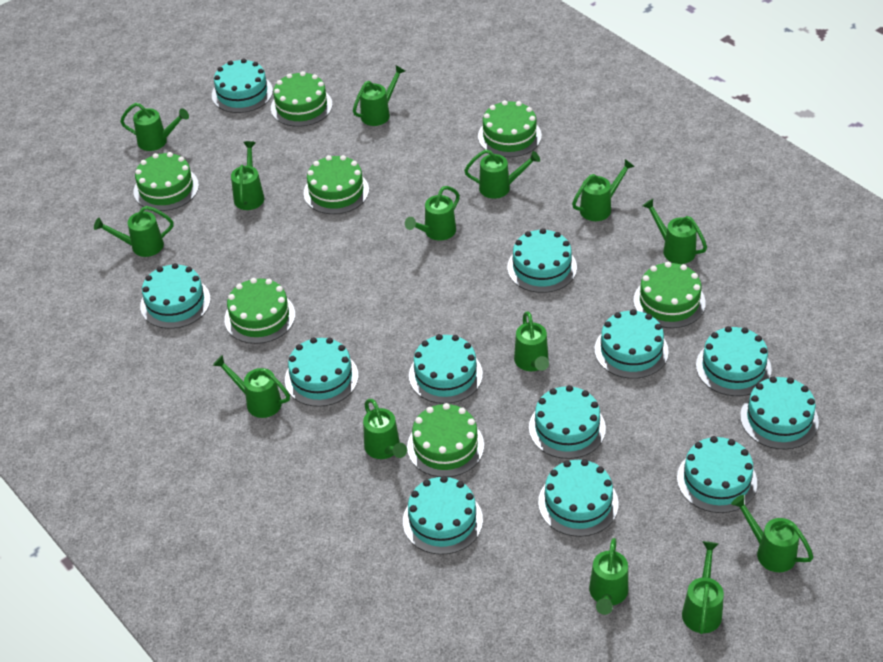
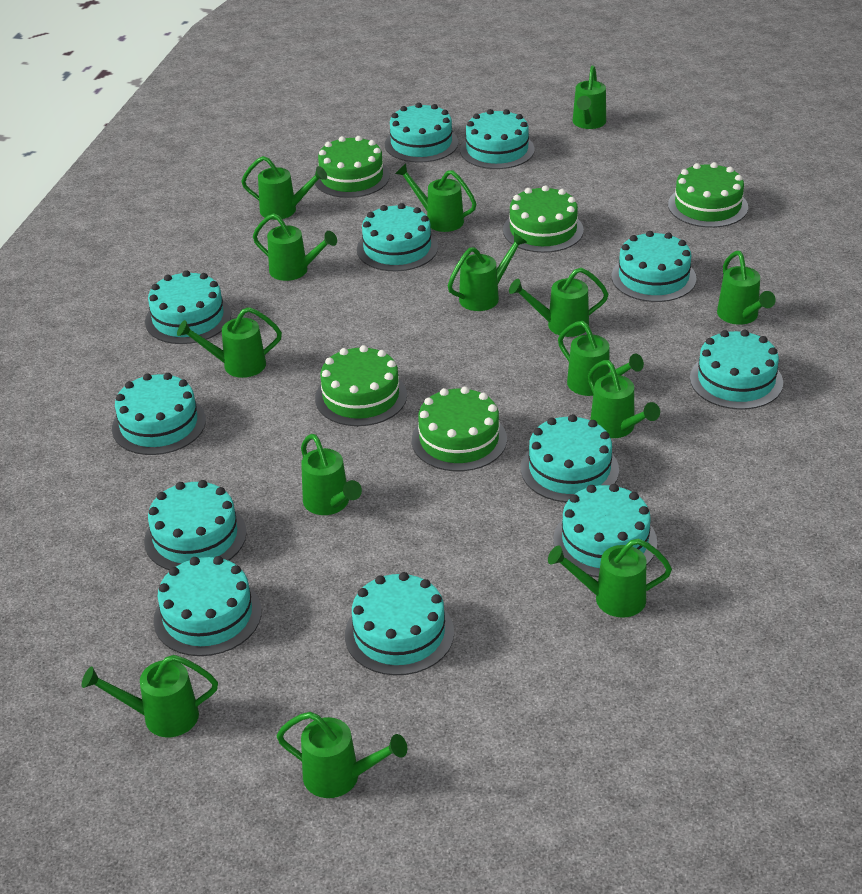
green cake: [134,152,199,211] [224,278,295,344] [271,71,333,127] [303,155,369,214] [407,403,484,477] [478,100,542,157] [633,262,706,328] = 7 -> [314,136,390,198] [315,345,407,426] [412,386,507,471] [503,185,584,253] [668,162,748,228] = 5

